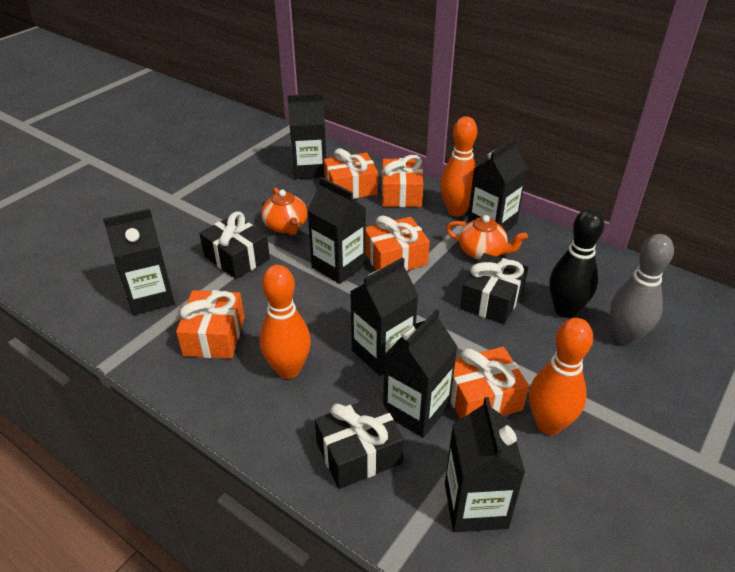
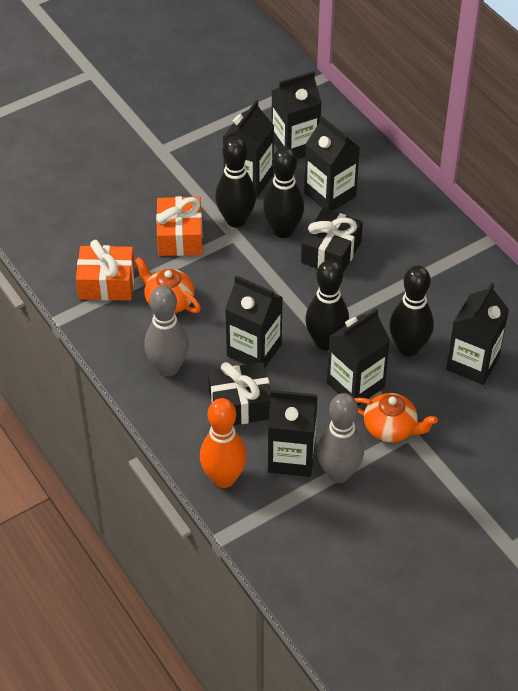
black bowling pin: [550,208,604,318] = 1 -> [215,137,256,228] [263,147,304,238] [305,260,349,351] [390,266,434,356] = 4
black gift: [199,211,270,279] [315,396,404,489] [460,253,528,324] = 3 -> [208,362,271,425] [301,208,363,273] = 2
grey bowling pin: [610,234,674,346] = 1 -> [144,286,189,376] [317,393,364,483] = 2
orange bowling pin: [260,265,311,379] [440,116,477,216] [529,318,593,435] = 3 -> [200,398,247,488] = 1
orange gift: [176,290,245,359] [324,148,378,199] [366,215,430,271] [382,155,423,207] [450,347,529,419] = 5 -> [76,240,135,301] [156,196,203,256] = 2

